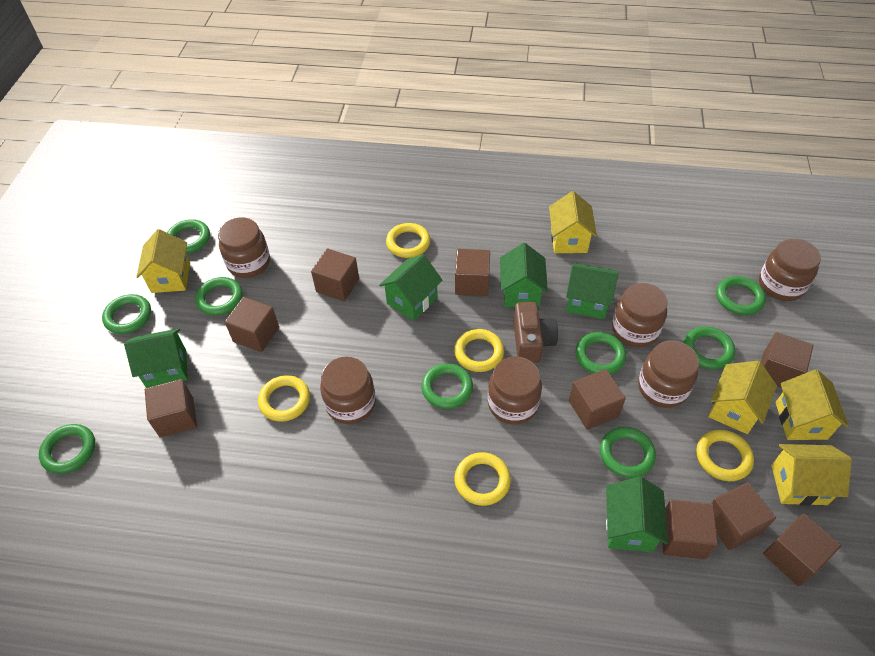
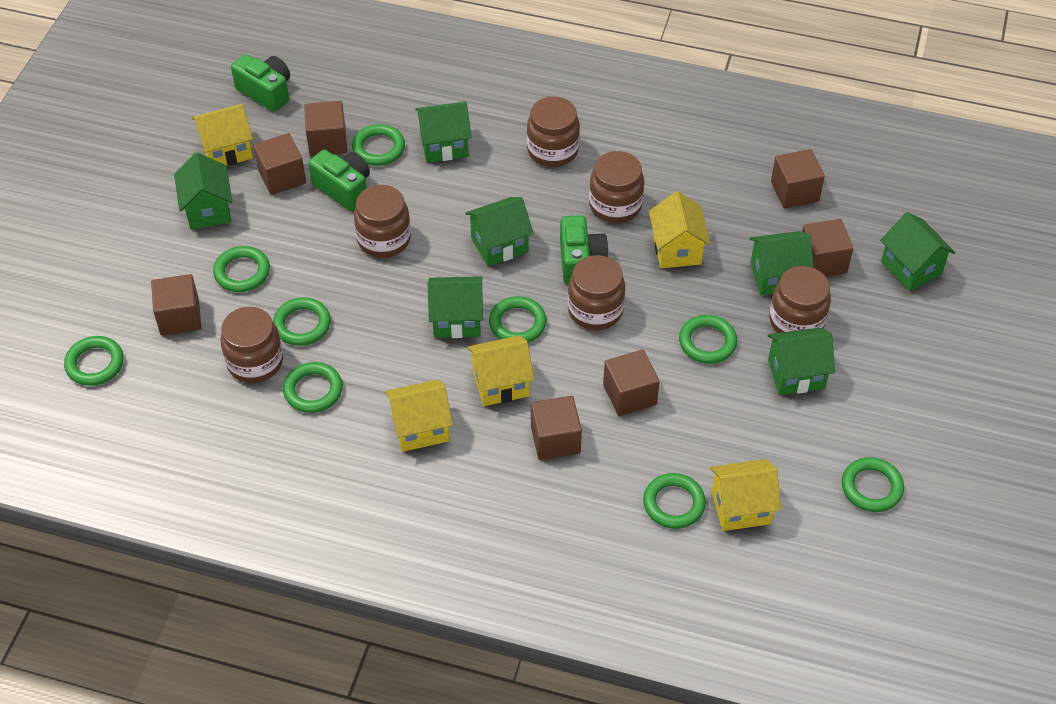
brown camera: [513,302,558,363] = 1 -> none = 0
brown cube: [145,379,197,438] [225,297,279,352] [311,248,359,301] [455,249,490,296] [569,369,626,430] [662,499,718,559] [712,482,776,550] [761,332,813,388] [763,513,841,586] = 9 -> [151,274,201,336] [253,133,306,195] [304,101,347,156] [531,396,582,460] [603,349,660,416] [771,149,825,208] [802,219,853,276] = 7
green camera: none = 0 -> [231,54,290,112] [308,150,370,211] [560,215,608,285] = 3
green house: [124,328,188,388] [379,254,442,321] [500,243,548,307] [566,263,619,319] [606,477,668,552] = 5 -> [174,152,232,229] [415,102,472,162] [428,276,483,338] [465,197,534,266] [750,231,814,295] [768,328,835,395] [880,212,956,291] = 7
yellow ring: [258,375,310,422] [386,223,430,258] [454,329,504,372] [455,452,511,506] [696,430,754,481] = 5 -> none = 0

